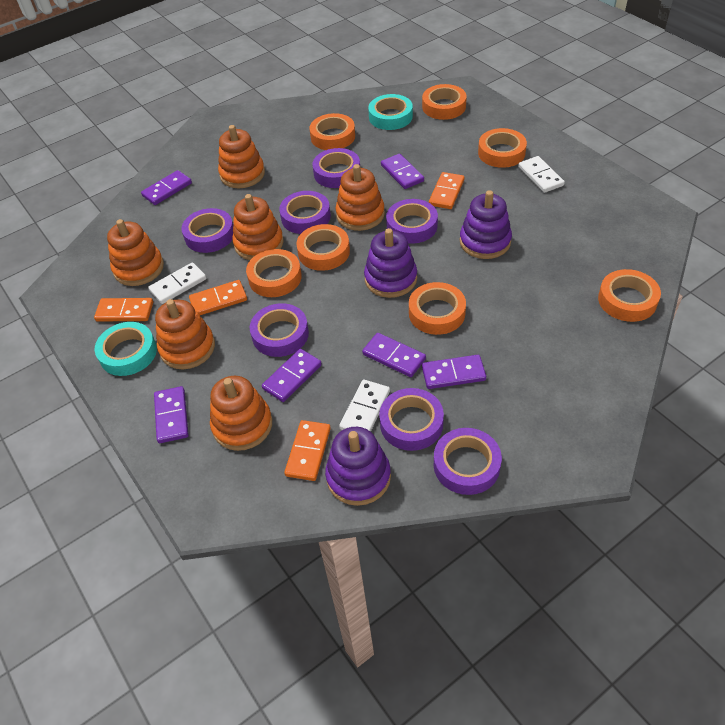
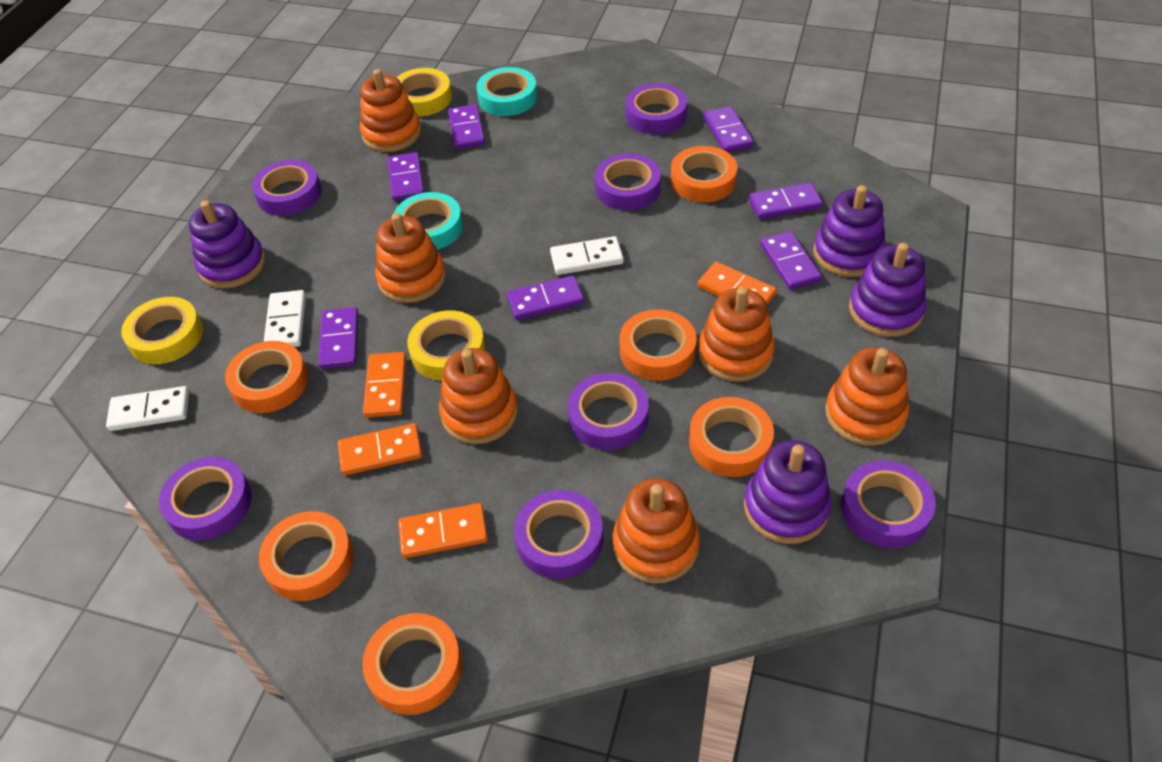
orange tape: [246,249,302,297] [296,224,350,271] [310,113,355,150] [409,282,466,335] [422,84,467,120] [478,128,527,168] [598,269,661,322] = 7 -> [225,341,308,413] [259,511,353,601] [362,613,462,715] [619,309,696,381] [671,146,737,202] [689,397,774,477] = 6
purple domino: [141,170,192,205] [154,386,189,443] [262,349,322,402] [362,333,426,377] [381,154,424,189] [422,355,486,389] = 6 -> [318,307,359,369] [388,152,424,201] [448,104,485,149] [507,275,584,320] [704,106,754,152] [749,183,823,219] [760,231,822,290] = 7
purple stacking toy: [325,427,391,506] [364,228,417,298] [460,190,512,259] = 3 -> [189,200,266,288] [744,440,832,544] [813,185,886,277] [849,243,926,337] = 4
yellow tape: none = 0 -> [121,297,203,364] [396,68,452,116] [407,310,486,381] = 3

